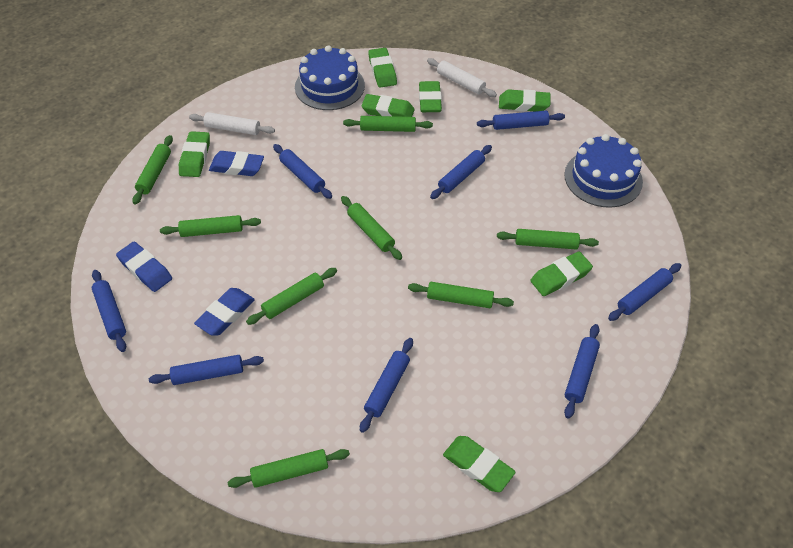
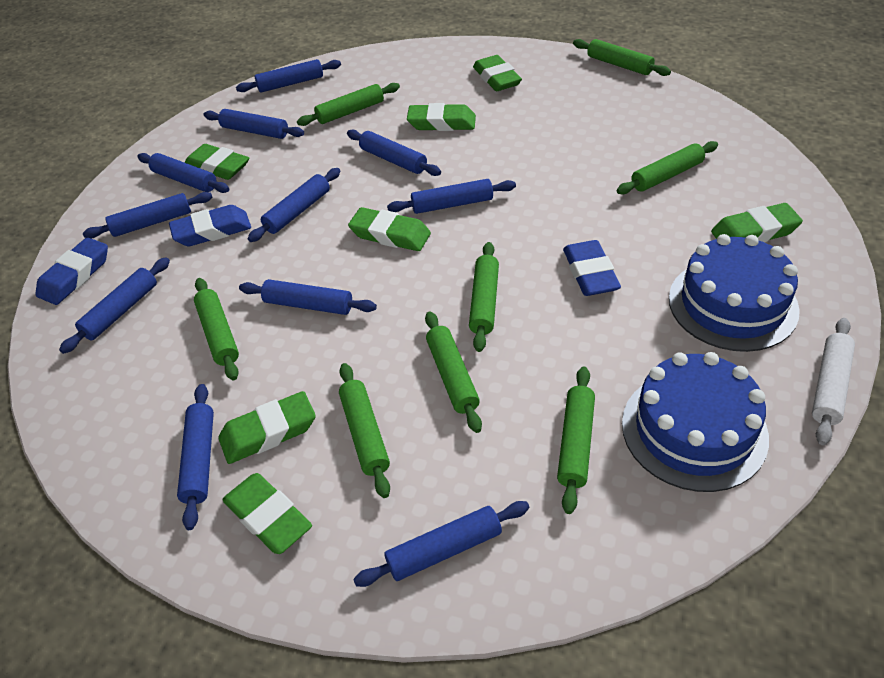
blue rolling pin: [92,270,126,352] [149,355,264,385] [273,144,332,199] [360,338,413,433] [430,145,492,199] [477,111,565,130] [564,324,600,419] [608,263,681,321] = 8 -> [59,257,170,354] [83,192,213,238] [137,153,229,193] [177,384,214,530] [204,109,304,139] [236,59,341,93] [239,279,377,315] [248,168,340,242] [347,129,441,176] [353,501,529,587] [387,179,516,214] = 11
white rolling pin: [189,112,275,135] [427,58,497,97] = 2 -> [812,318,855,445] = 1

